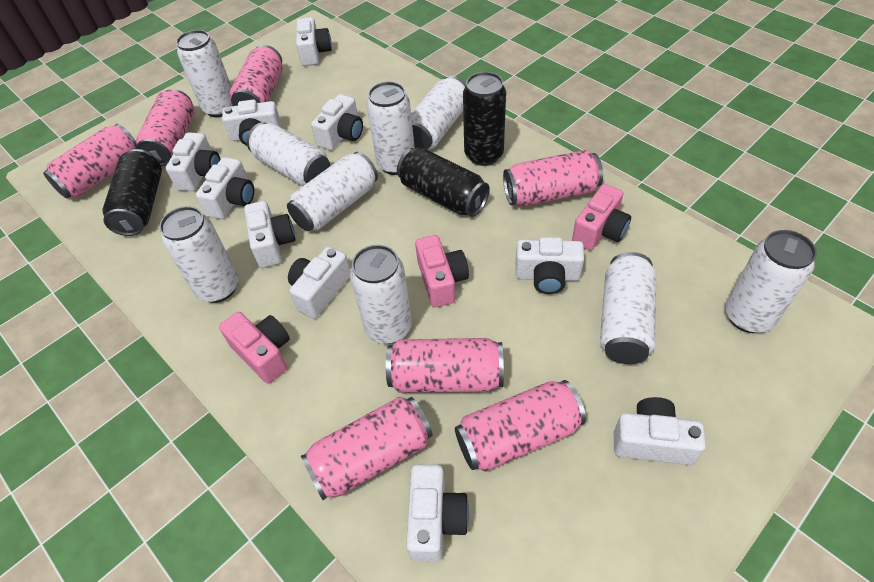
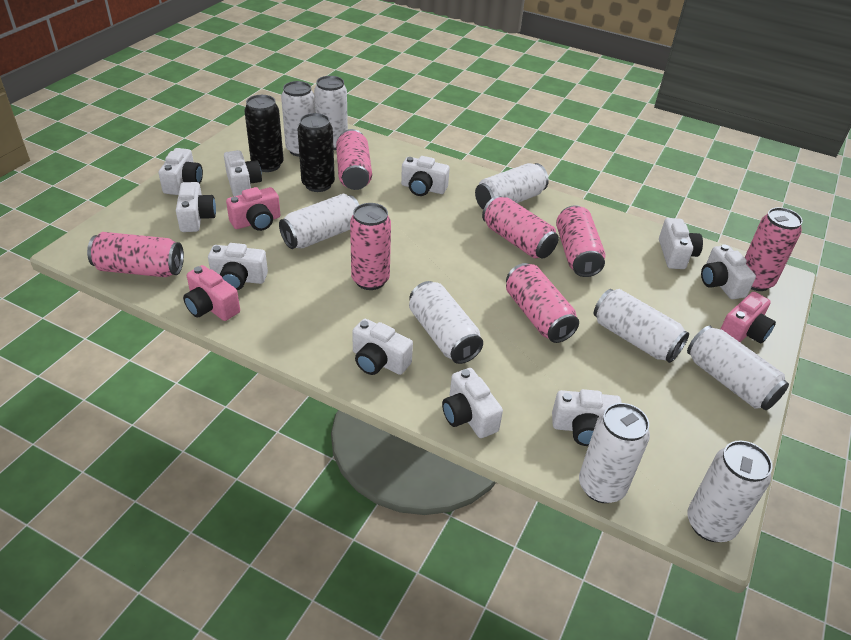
black can: [103,149,162,236] [397,147,490,217] [463,72,506,166] = 3 -> [244,95,284,172] [298,113,335,192] = 2

